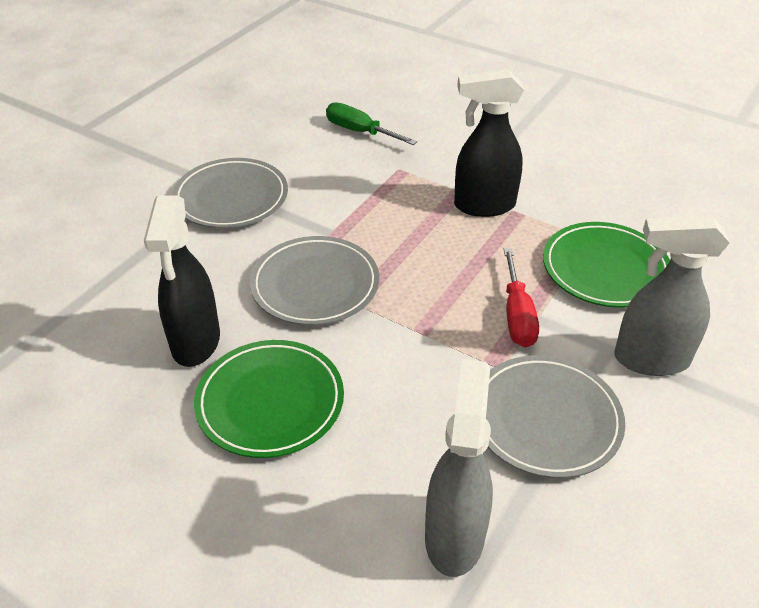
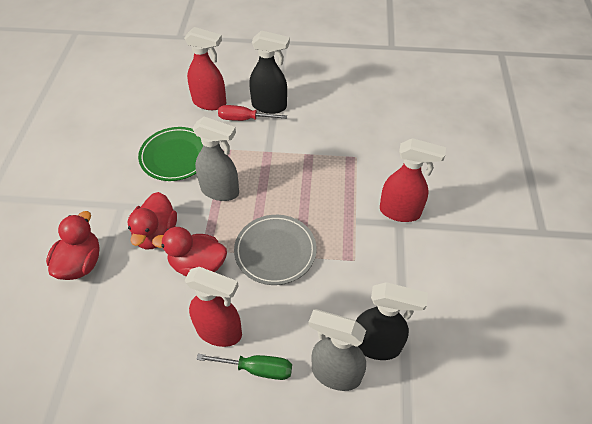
green plate: [194,340,344,458] [543,222,670,308] = 2 -> [138,127,203,181] = 1
grey plate: [172,158,288,228] [250,236,379,325] [486,355,625,478] = 3 -> [234,215,317,285] = 1
red duck: none = 0 -> [46,211,100,280] [128,192,177,250] [152,227,227,276] = 3
red spray bottle: none = 0 -> [184,27,226,110] [185,267,242,347] [380,138,446,222] = 3

